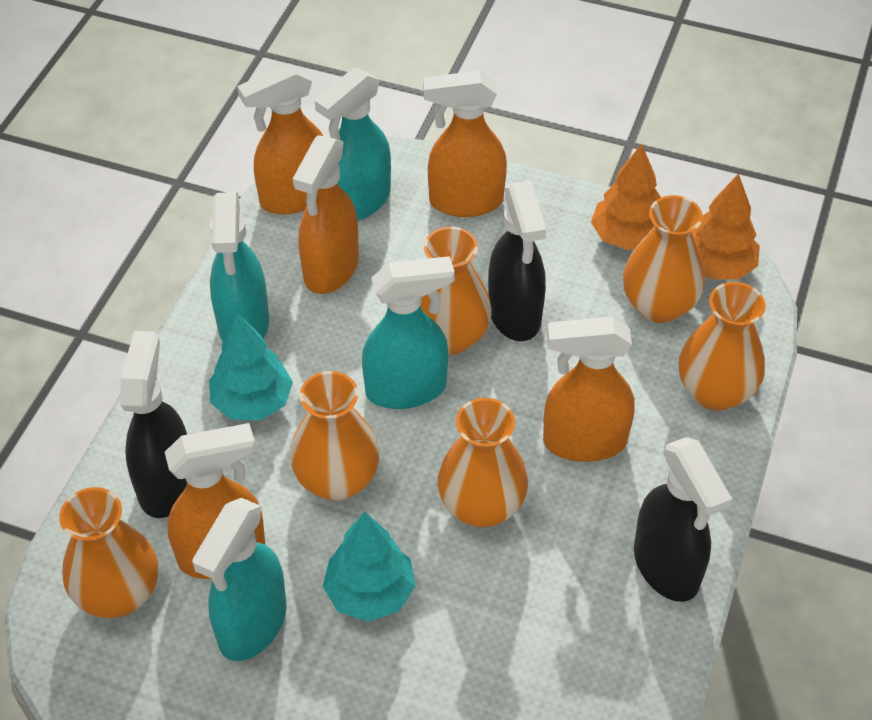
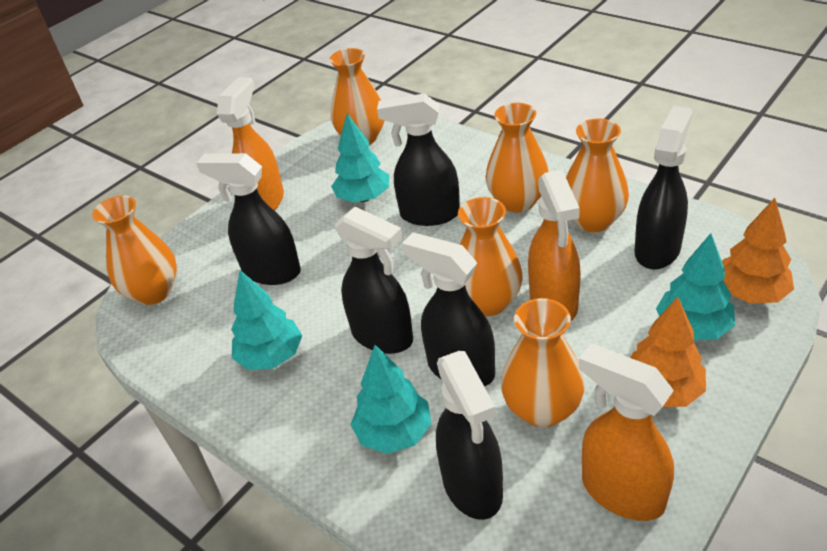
black spray bottle: [120,331,187,518] [488,181,546,341] [634,437,732,602] = 3 -> [196,153,301,285] [334,207,413,354] [377,93,460,226] [402,232,495,387] [436,351,503,520] [634,106,693,270] = 6
orange spray bottle: [165,423,265,579] [237,63,323,215] [293,135,359,294] [423,70,507,217] [543,317,635,462] = 5 -> [217,77,284,211] [528,170,581,321] [579,344,674,521] = 3
turquoise spray bottle: [192,498,287,661] [210,192,269,342] [315,67,391,221] [362,256,455,409] = 4 -> none = 0
turquoise tree: [209,313,293,420] [323,511,416,622] = 2 -> [231,270,303,370] [331,113,389,203] [351,345,431,454] [656,233,735,340] = 4

